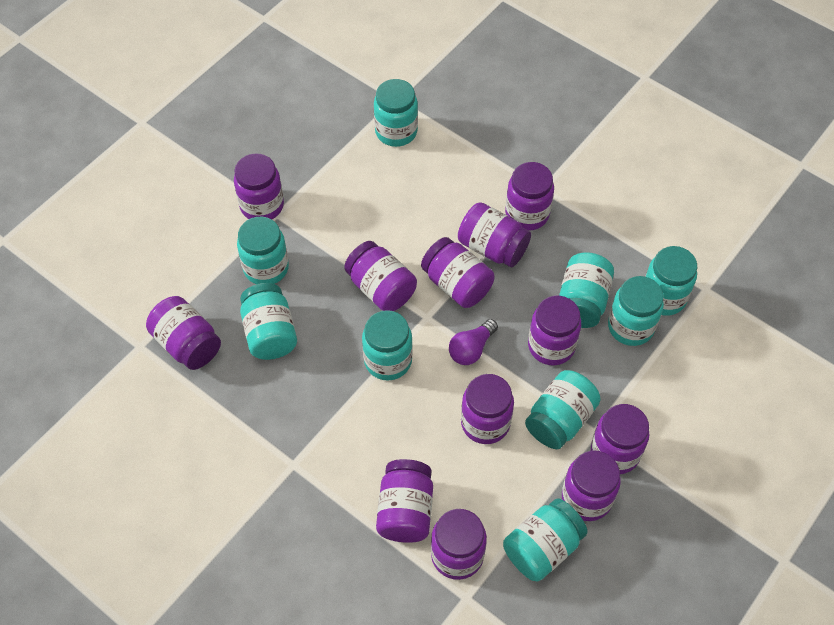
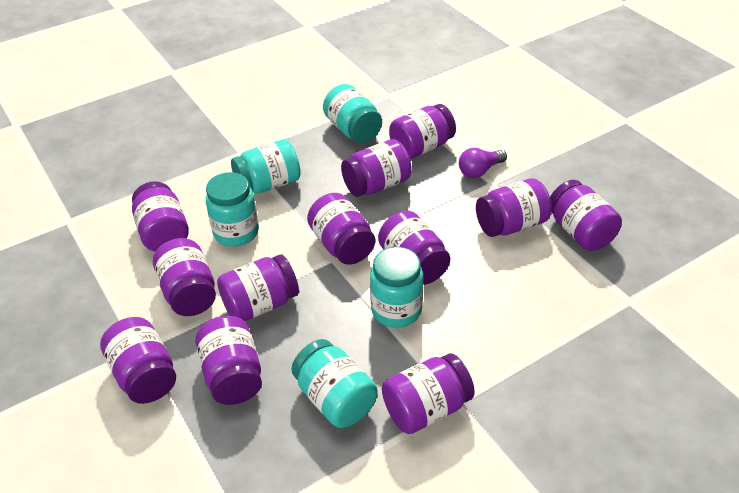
turquoise jar: [237,217,289,284] [240,283,297,360] [362,310,413,381] [374,79,418,147] [503,498,588,581] [525,370,601,449] [559,252,614,328] [608,276,664,346] [645,246,697,316] = 9 -> [206,172,259,247] [231,139,301,194] [291,339,378,428] [323,84,382,143] [370,247,423,328] = 5

